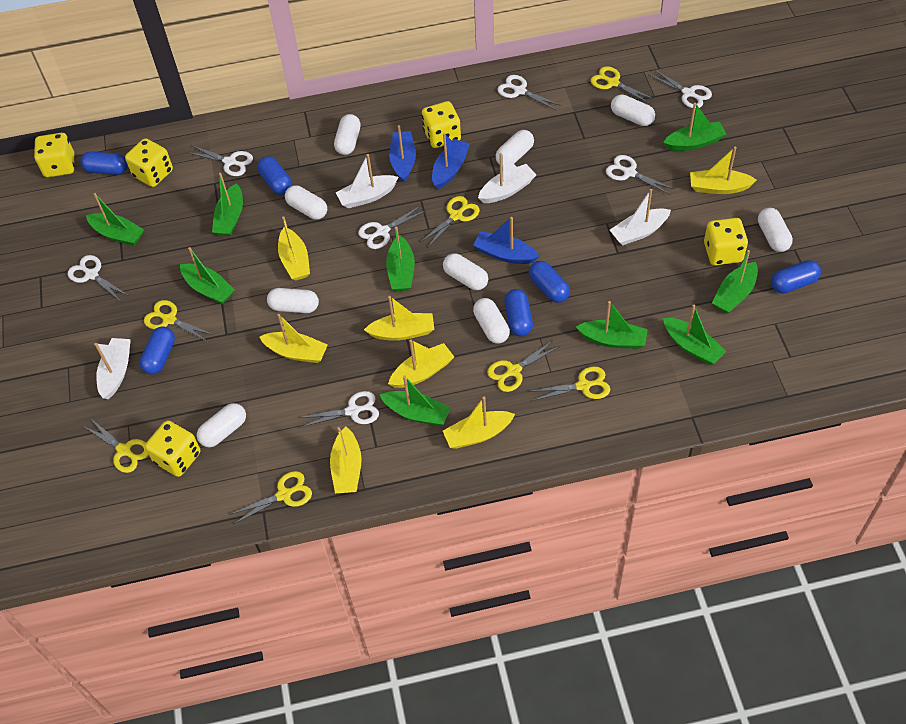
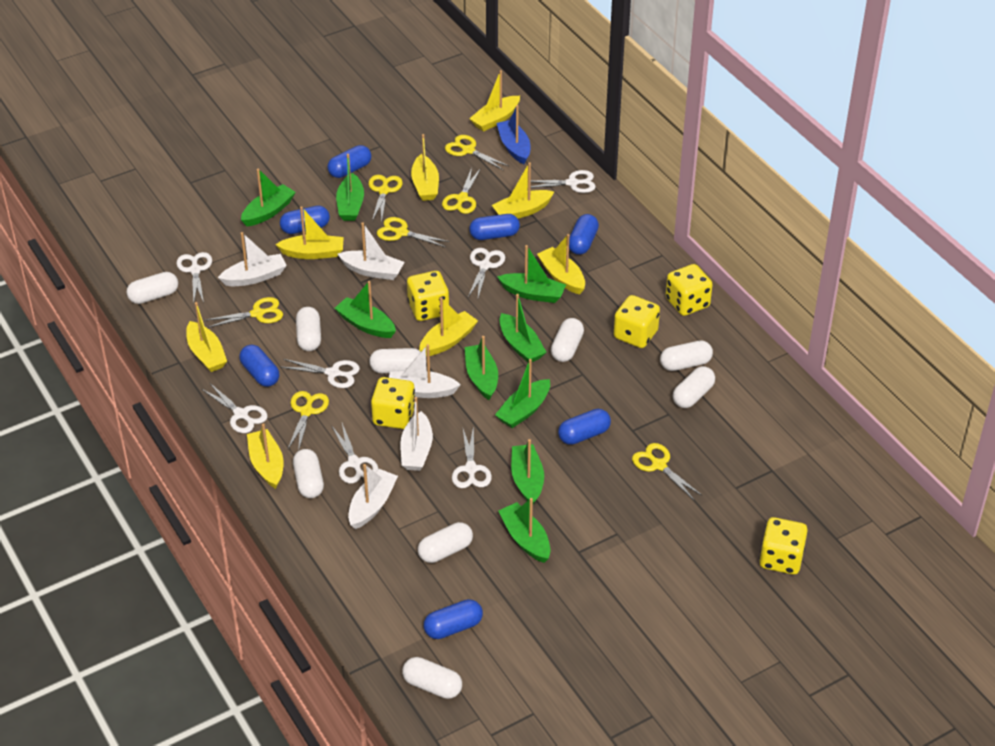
blue boat: [389,125,416,182] [432,133,470,189] [473,217,540,264] = 3 -> [497,105,530,164] = 1
blue capsule: [80,151,128,175] [140,326,175,375] [257,156,292,195] [505,289,533,337] [529,261,570,303] [771,260,821,294] = 6 -> [239,345,279,387] [280,205,330,234] [327,145,371,178] [424,599,483,639] [469,214,520,240] [558,409,611,445] [569,214,599,255] = 7
white boat: [94,338,131,399] [336,154,399,208] [478,153,537,203] [610,189,671,246] = 4 -> [218,232,287,286] [338,222,404,280] [348,464,398,529] [389,344,461,398] [400,397,433,471] = 5
yellow boat: [259,314,328,363] [278,217,310,281] [330,426,362,493] [364,296,434,341] [388,340,454,388] [443,397,515,449] [690,147,757,194] = 7 -> [186,302,227,372] [247,423,283,489] [275,206,344,259] [411,134,439,201] [419,297,478,356] [469,70,520,132] [492,162,554,218] [537,234,585,295] = 8

